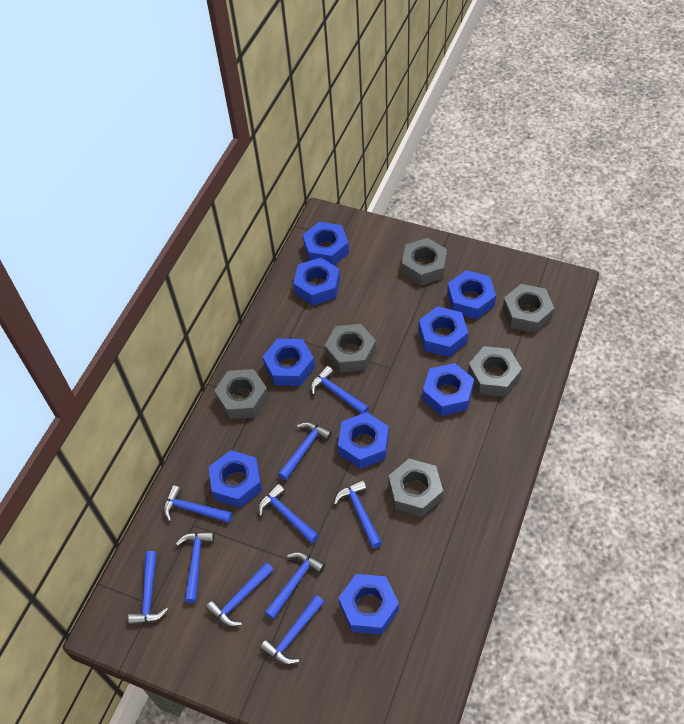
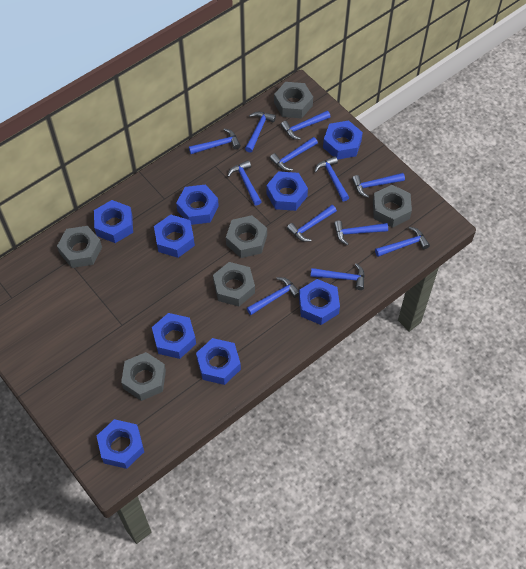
blue hammer: [128,551,169,625] [163,485,232,523] [176,531,214,603] [206,562,274,627] [258,484,319,543] [260,595,324,665] [264,552,325,619] [278,422,332,480] [311,366,369,414] [334,480,382,548] = 10 -> [189,128,241,154] [227,160,262,206] [245,112,276,153] [247,277,299,315] [270,137,318,171] [281,111,330,140] [287,205,337,242] [311,263,365,290] [314,156,349,201] [334,221,388,245] [352,173,405,198] [375,227,430,257] = 12

